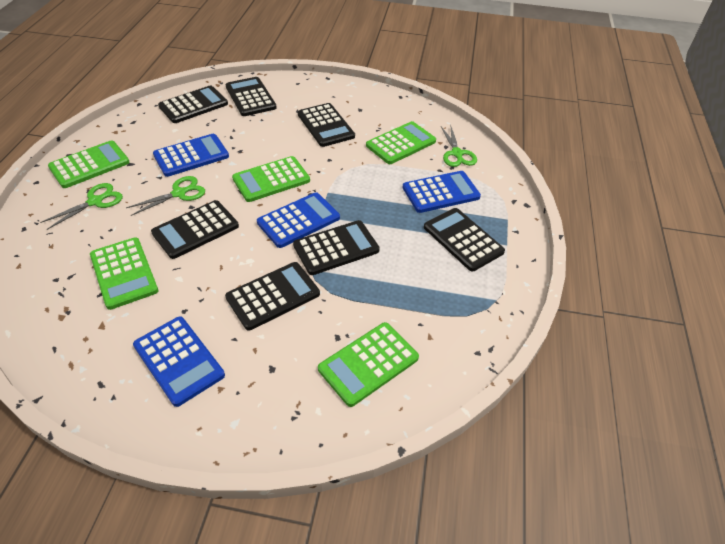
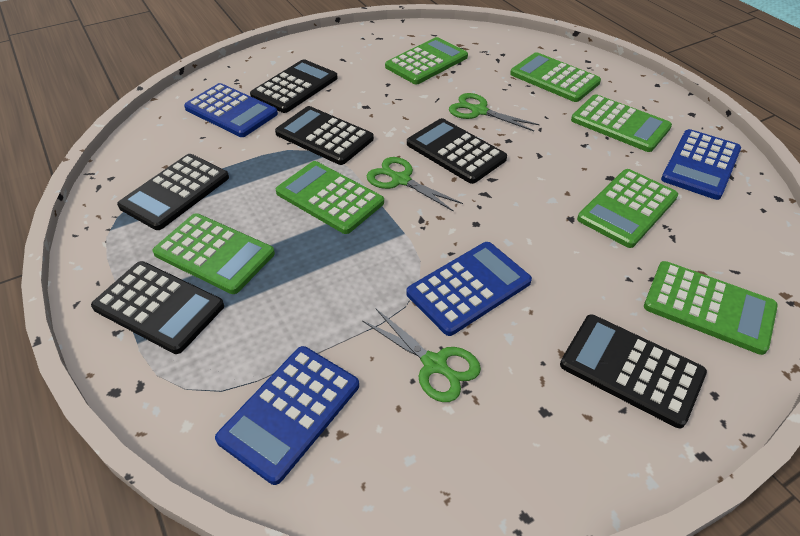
black calculator: [151,200,239,259] [158,85,228,123] [225,262,320,330] [226,77,277,116] [293,220,380,275] [298,103,355,147] [424,208,505,271] = 7 -> [91,261,224,354] [117,154,229,230] [250,59,338,113] [275,106,374,165] [407,118,507,184] [560,314,707,428] = 6
green calculator: [48,140,130,188] [90,237,159,310] [232,156,310,202] [318,322,419,407] [366,121,436,164] = 5 -> [152,213,275,294] [276,161,384,234] [385,37,468,84] [510,52,601,102] [571,94,672,152] [577,169,678,248] [644,261,778,355] = 7

